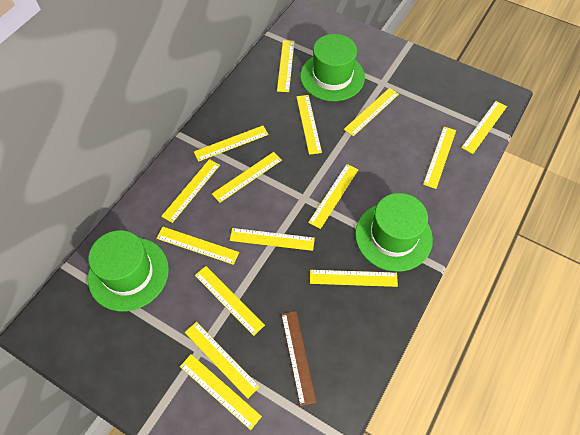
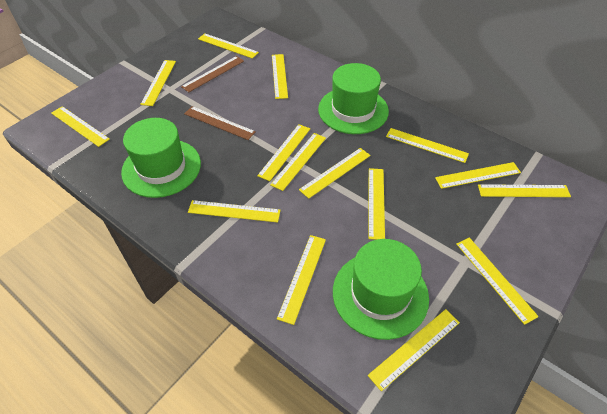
brown ruler: [281,311,316,406] = 1 -> [181,56,244,93] [184,106,256,140] = 2

